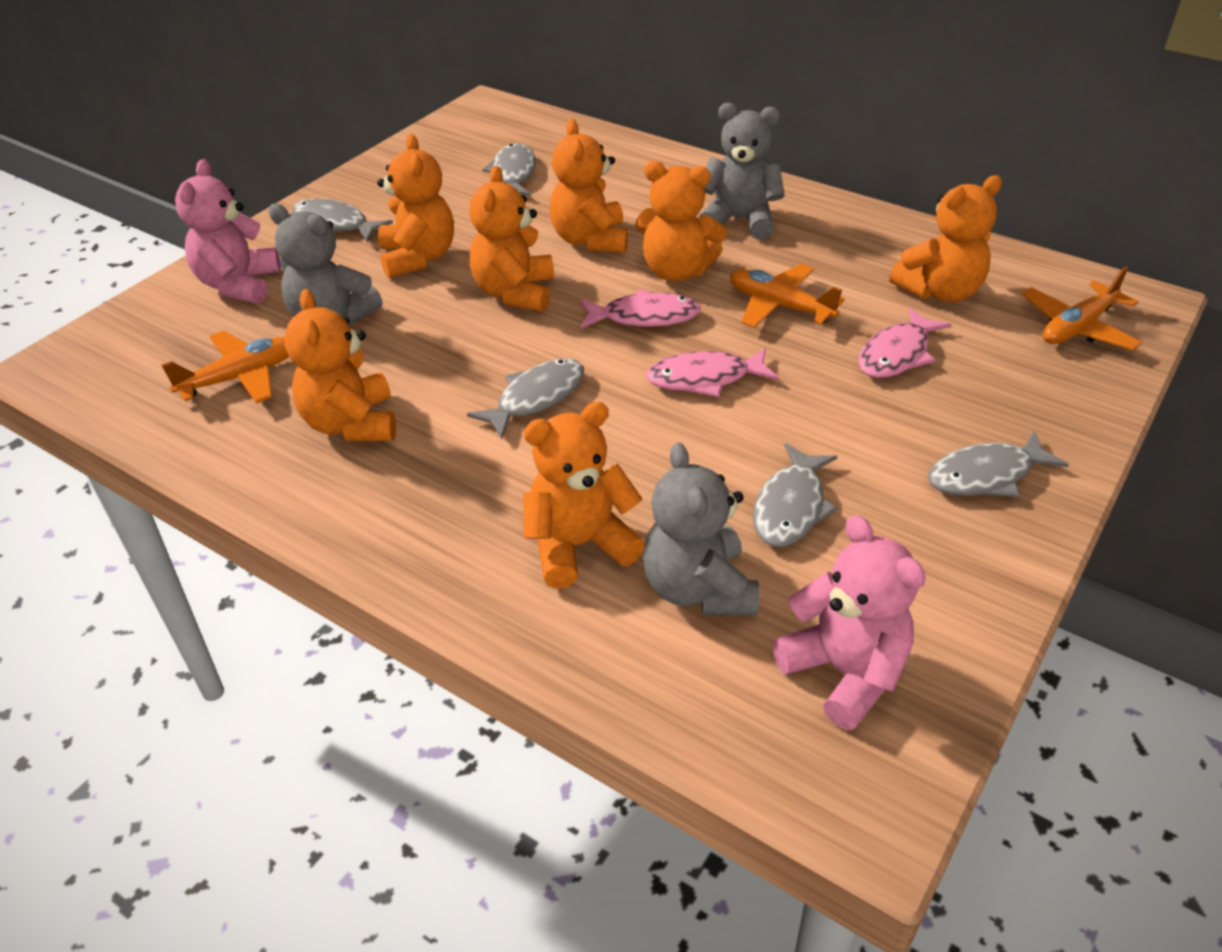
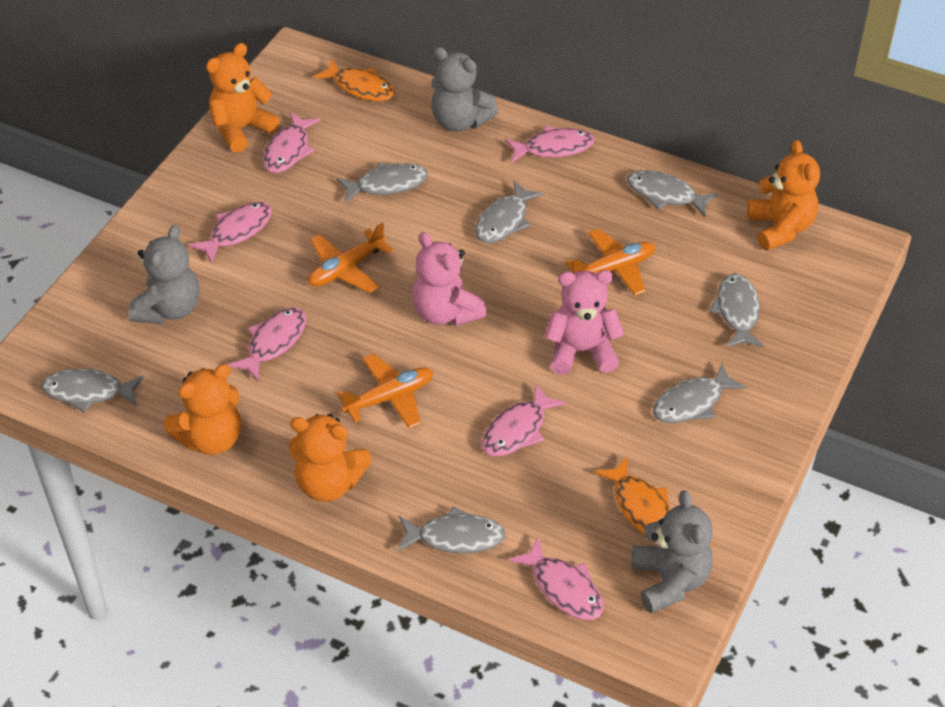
grey fish: [293,198,393,242] [467,358,584,439] [482,143,536,196] [753,443,838,547] [928,431,1069,497] = 5 -> [41,369,144,413] [337,163,428,203] [397,506,506,553] [475,181,544,243] [627,170,718,217] [653,363,746,423] [709,273,764,348] = 7
orange fish: none = 0 -> [313,59,395,101] [594,456,671,535] = 2
orange teddy bear: [284,289,396,442] [377,134,454,278] [469,165,554,312] [523,402,645,589] [550,119,628,253] [635,161,727,281] [889,175,1002,302] = 7 -> [164,364,241,455] [206,43,279,153] [289,414,371,502] [747,140,820,251] = 4
pink fish: [580,289,701,329] [646,348,779,397] [858,307,952,378] = 3 -> [188,202,272,264] [228,307,306,381] [263,112,321,173] [482,384,566,456] [505,126,595,163] [509,538,604,620] = 6

